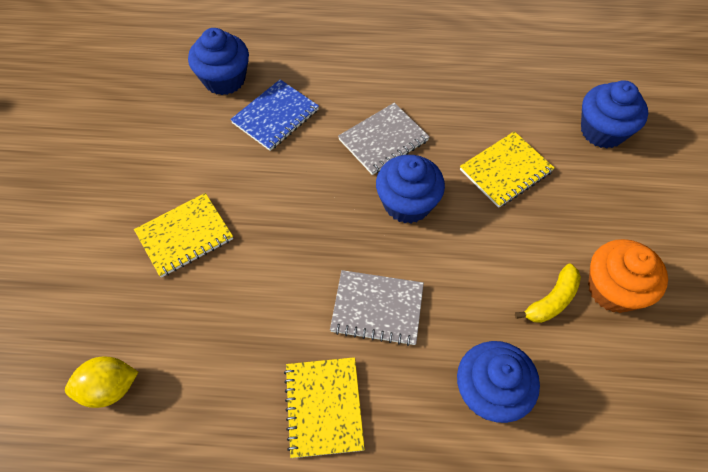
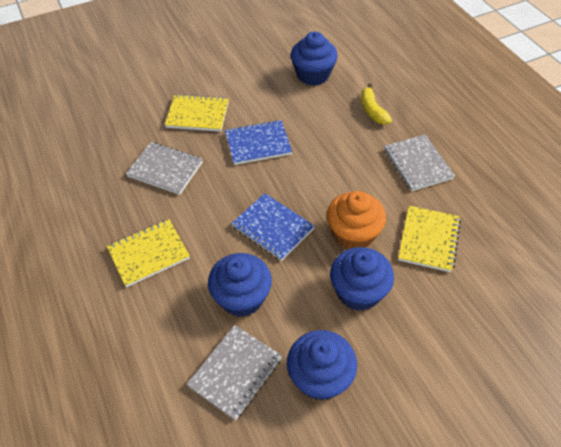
blue notebook: [230,79,319,151] = 1 -> [225,120,292,165] [231,193,314,261] = 2
grey notebook: [330,270,424,346] [338,103,429,175] = 2 -> [126,142,203,195] [186,325,282,420] [384,134,455,191] = 3
yellow lemon: [65,356,138,408] = 1 -> none = 0

